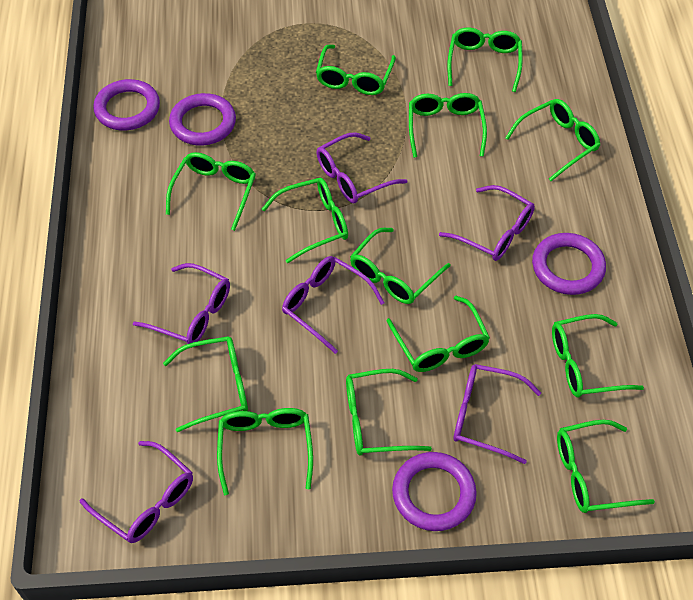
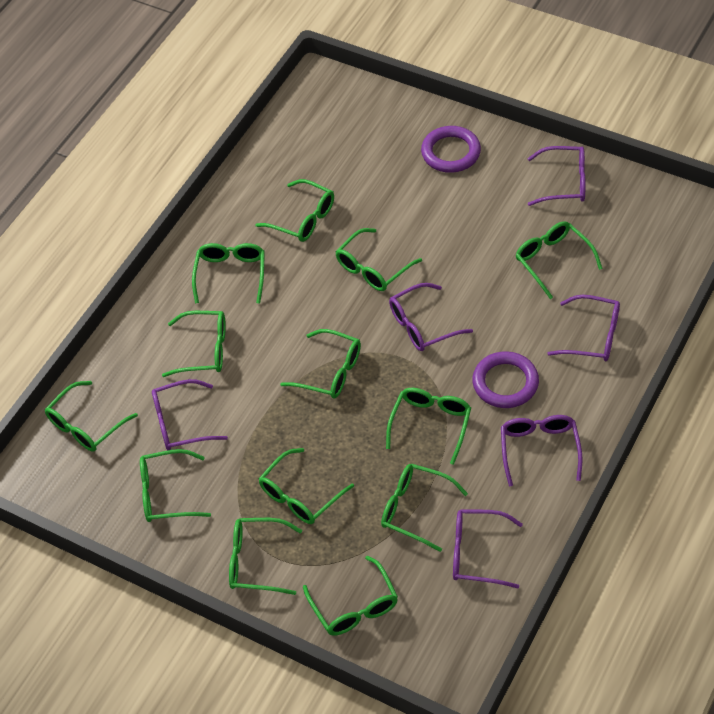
purple ring: [93,79,160,131] [169,93,236,145] [392,452,477,531] [532,233,606,295] = 4 -> [421,126,481,173] [472,351,539,408] = 2

